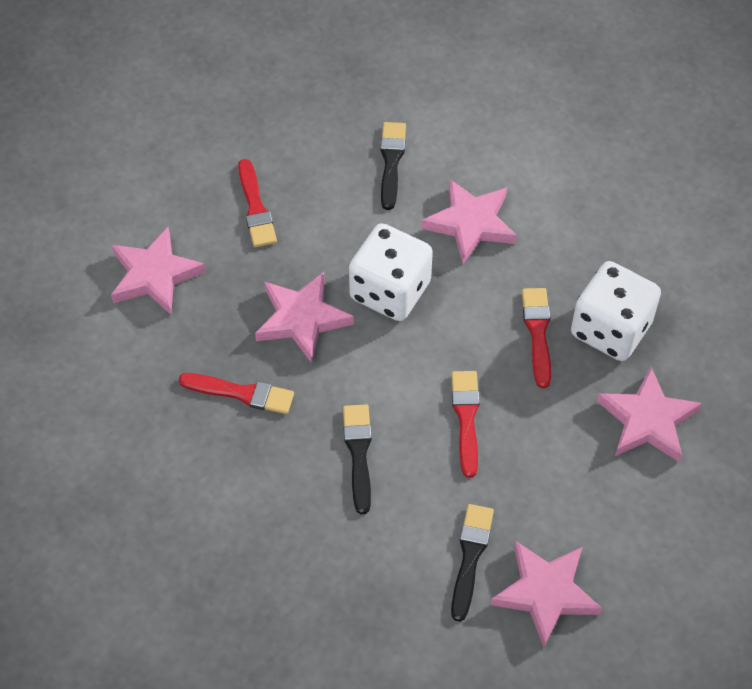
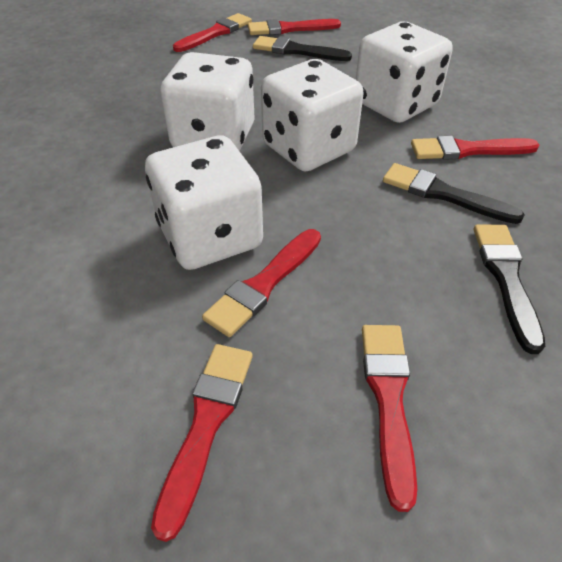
pink star: [111,227,206,315] [255,272,354,363] [422,179,517,264] [490,541,602,648] [597,367,702,462] = 5 -> none = 0
red brush: [179,373,294,414] [238,159,277,247] [451,371,480,478] [522,288,551,388] = 4 -> [151,344,253,542] [173,13,252,52] [202,229,321,337] [248,19,341,35] [362,325,417,512] [411,136,539,160] = 6
white dice: [349,223,433,321] [571,261,661,361] = 2 -> [145,136,263,270] [160,52,255,151] [261,59,364,172] [356,22,453,123] = 4

